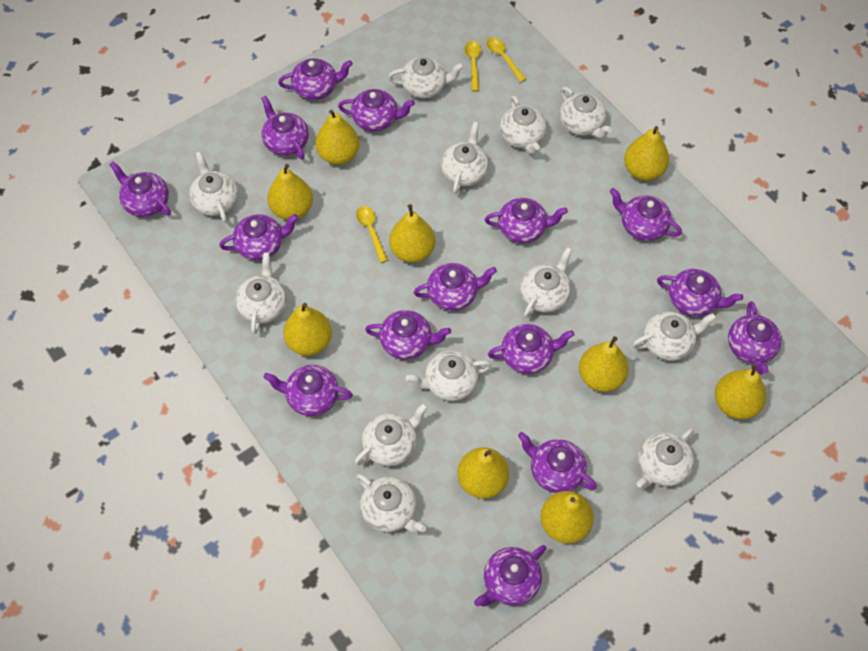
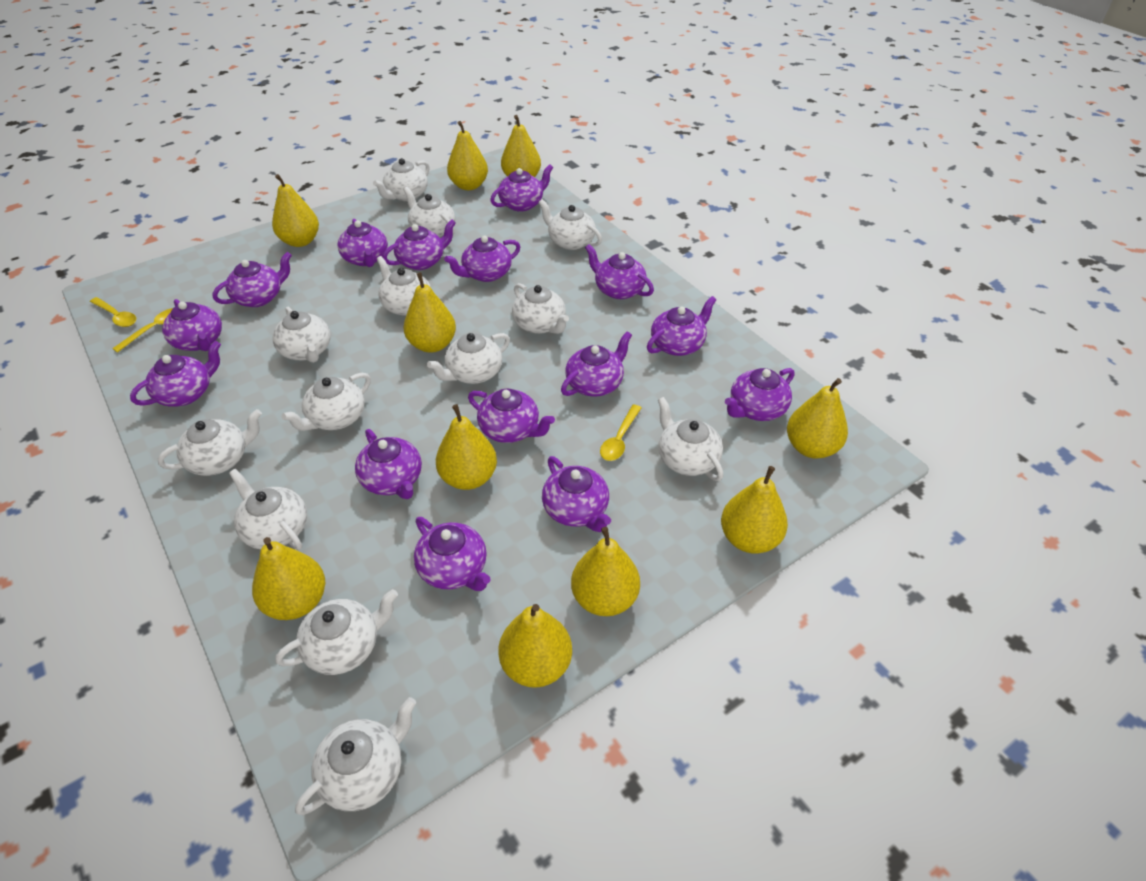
white teapot: [189,151,238,223] [235,252,287,334] [355,403,428,466] [356,474,426,533] [388,57,464,98] [406,350,492,401] [441,122,489,194] [500,96,547,155] [520,247,572,318] [560,87,612,138] [632,311,716,361] [637,428,694,489] = 12 -> [158,409,262,476] [229,469,307,550] [272,307,331,363] [275,589,398,675] [282,373,371,431] [295,697,416,815] [373,158,430,201] [377,256,431,316] [403,187,455,237] [427,333,510,384] [512,283,569,334] [538,199,602,250] [658,397,723,481] = 13
yellow pear: [267,164,313,220] [283,303,332,356] [315,110,360,165] [389,204,435,263] [458,447,509,499] [541,491,594,543] [579,336,629,392] [624,126,669,181] [715,363,766,419] = 9 -> [252,537,325,620] [272,174,319,247] [404,272,456,353] [436,404,497,490] [447,121,488,190] [498,604,572,688] [501,115,541,177] [571,527,640,616] [721,466,788,554] [787,378,848,458] = 10

